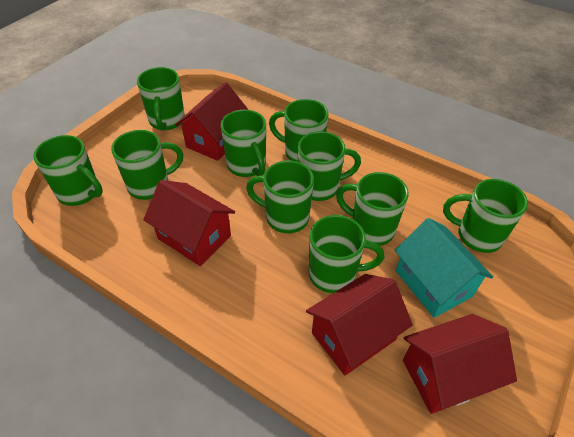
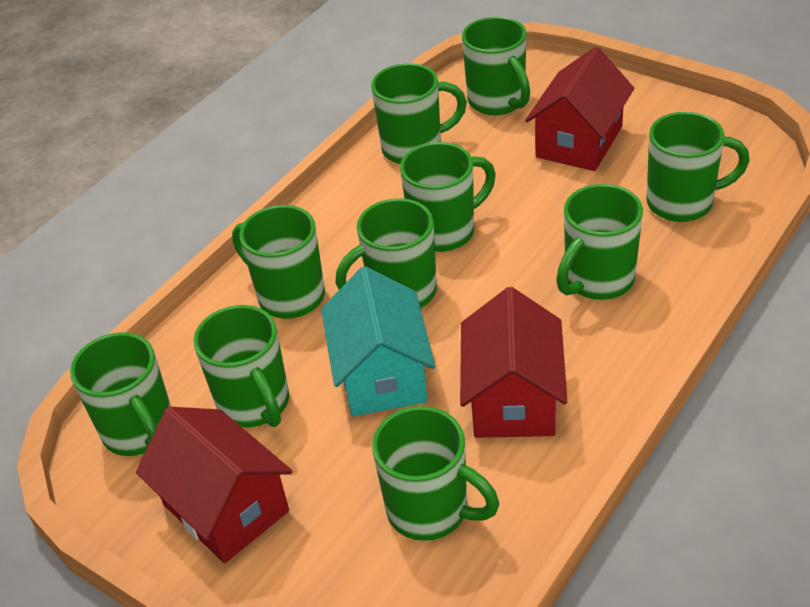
red house: [143,180,235,266] [175,82,248,161] [306,274,413,376] [403,314,517,414] = 4 -> [136,407,293,563] [460,287,567,438] [525,47,634,171] = 3

